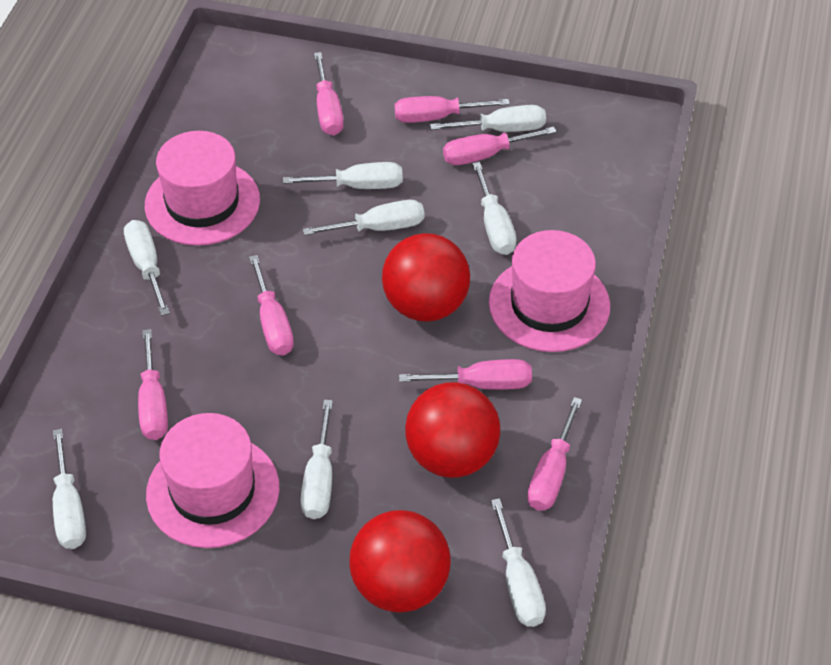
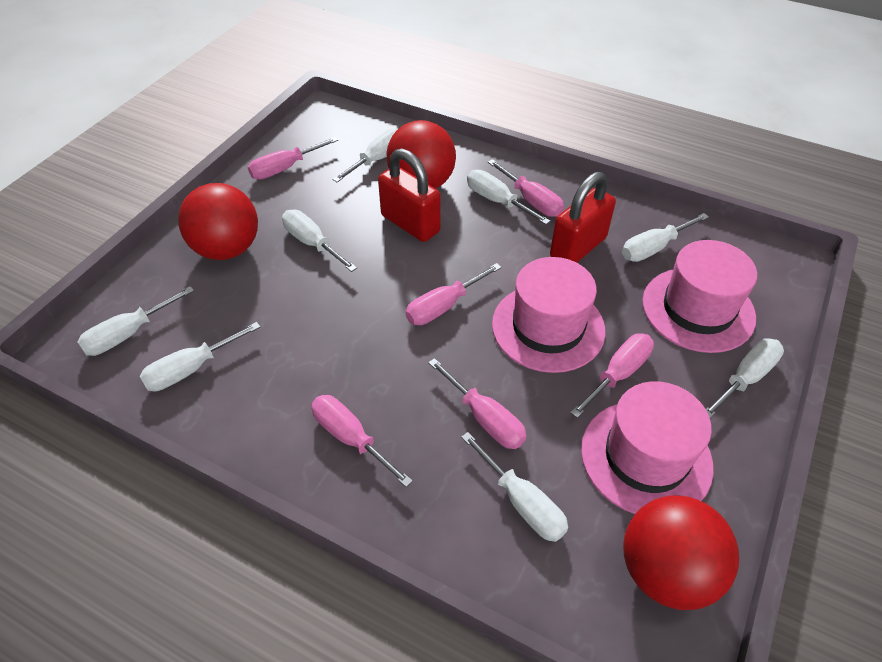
pink screwdriver: [138,329,168,440] [249,255,294,355] [314,52,344,135] [394,96,510,123] [399,359,532,390] [443,127,557,165] [527,397,582,511] = 7 -> [248,137,338,180] [311,395,413,487] [406,263,502,325] [428,358,527,449] [488,159,564,217] [570,333,654,418] = 6
red padlock: none = 0 -> [378,149,441,242] [550,172,616,263] = 2

